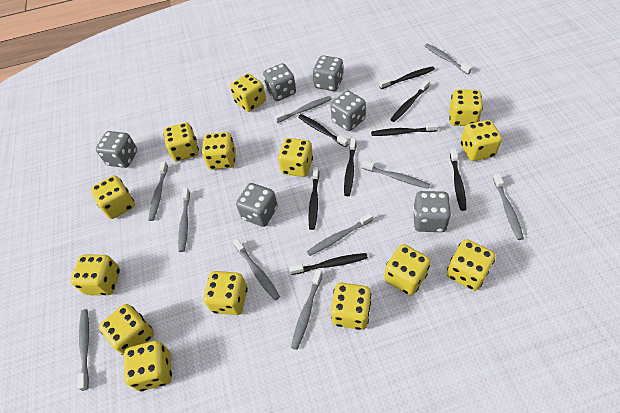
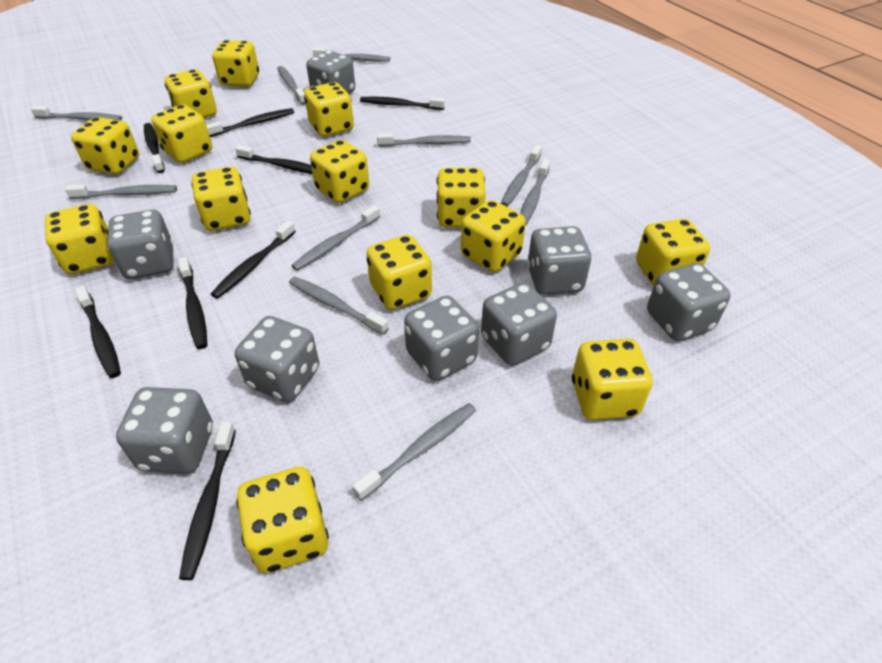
grey dice: [96,131,137,168] [236,183,278,227] [263,63,296,101] [313,55,344,91] [331,91,366,131] [413,191,451,232] = 6 -> [107,210,174,279] [116,387,213,473] [235,316,319,402] [306,51,355,94] [404,296,479,381] [481,282,557,365] [527,226,592,295] [647,263,731,341] = 8

